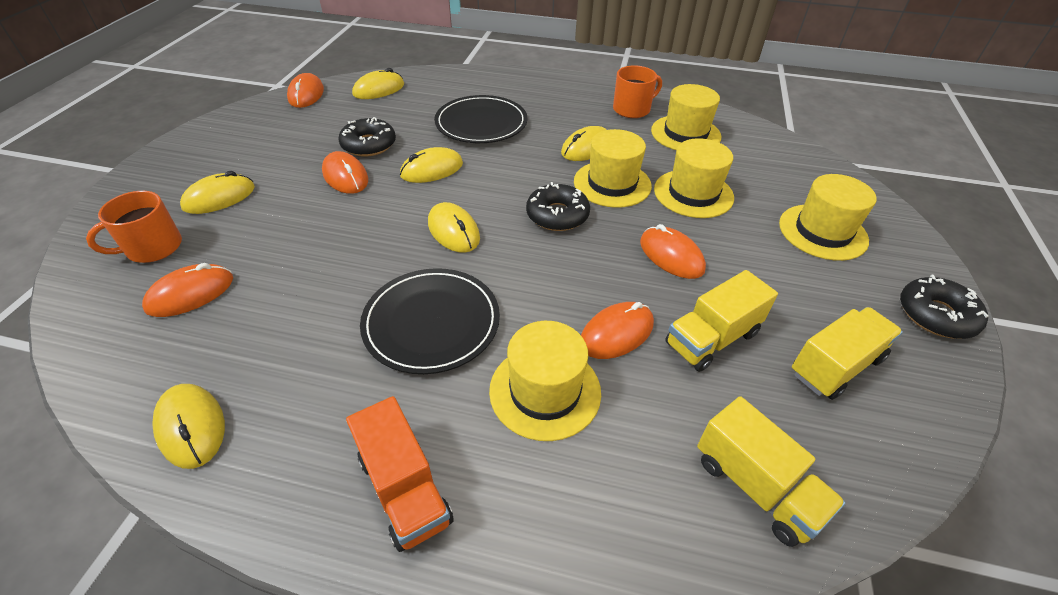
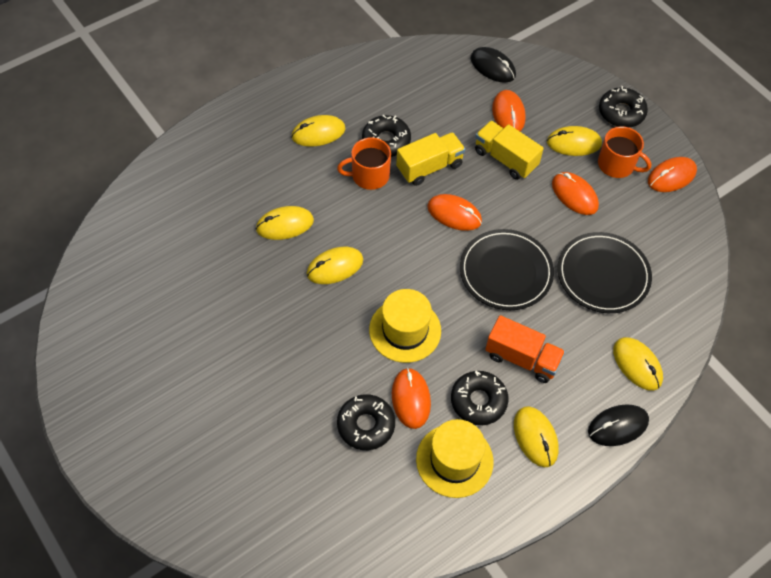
black donut: [338,117,396,157] [526,182,590,231] [900,274,989,339] = 3 -> [337,394,395,450] [362,115,411,157] [451,371,509,425] [599,86,648,127] = 4
black mouse: none = 0 -> [471,47,516,83] [588,405,649,446] = 2
yellow hat: [489,321,601,441] [574,129,652,208] [651,84,721,150] [654,138,734,218] [779,174,877,261] = 5 -> [369,289,441,363] [416,419,494,498] = 2
yellow truck: [665,270,778,372] [697,396,846,547] [792,307,903,400] = 3 -> [396,132,465,186] [475,121,544,180] = 2

